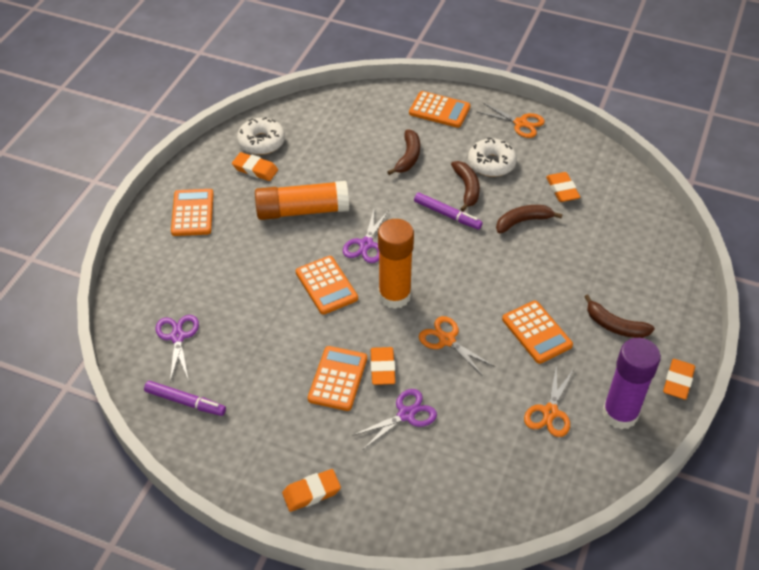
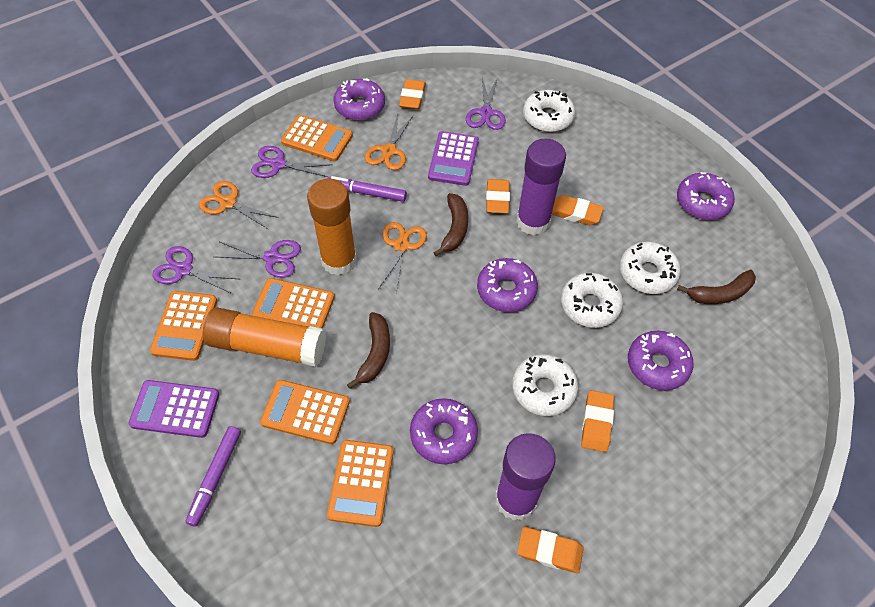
brown banana: [388,130,420,175] [451,161,480,212] [496,205,563,233] [584,294,655,338] = 4 -> [347,312,390,389] [434,193,468,256] [677,270,756,304] = 3
purple calculator: none = 0 -> [128,380,219,438] [428,131,479,186] = 2
purple donut: none = 0 -> [333,78,385,120] [410,398,478,464] [477,258,538,312] [628,331,694,390] [677,172,735,220] = 5
purple glue stick: [602,338,661,430] = 1 -> [495,433,556,521] [516,139,566,236] = 2
purple scissors: [156,315,199,382] [343,209,389,263] [352,389,437,449] = 3 -> [152,246,241,293] [215,240,301,278] [251,146,332,178] [466,77,506,130] = 4
white donut: [237,117,285,155] [468,138,517,177] = 2 -> [512,354,578,416] [523,90,575,132] [561,273,623,328] [620,242,681,294] = 4

